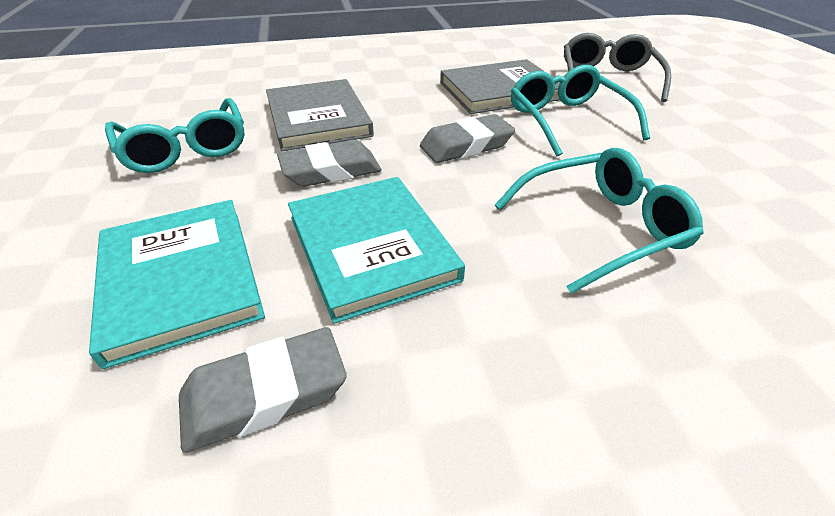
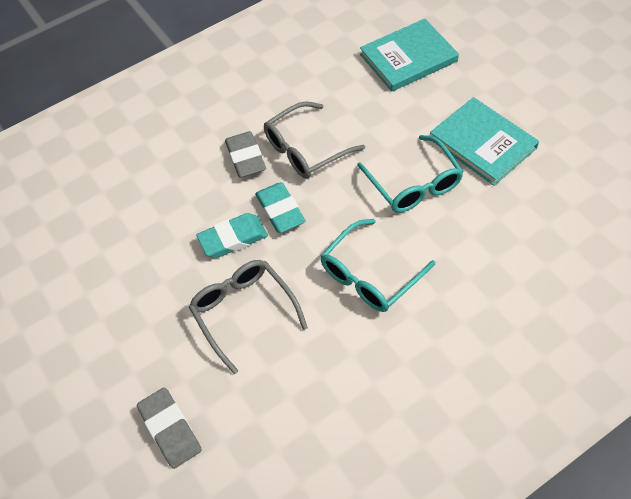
grey book: [266,79,374,151] [440,59,560,114] = 2 -> none = 0
grey eraser: [179,327,347,453] [277,140,382,187] [420,114,515,163] = 3 -> [137,388,202,469] [225,131,266,178] = 2
grey glasses: [564,33,671,102] = 1 -> [189,260,308,374] [264,102,365,179] = 2
turquoise eraser: none = 0 -> [197,213,268,258] [255,182,306,233] = 2
turquoise glasses: [105,98,244,173] [495,148,704,294] [511,65,650,156] = 3 -> [320,219,435,312] [357,135,464,213] = 2

